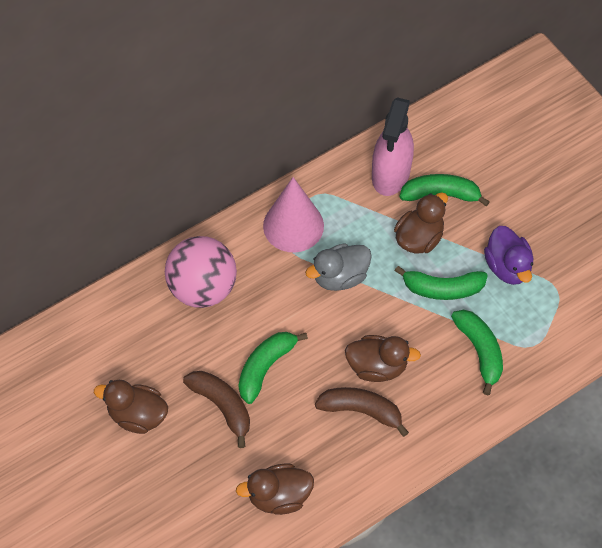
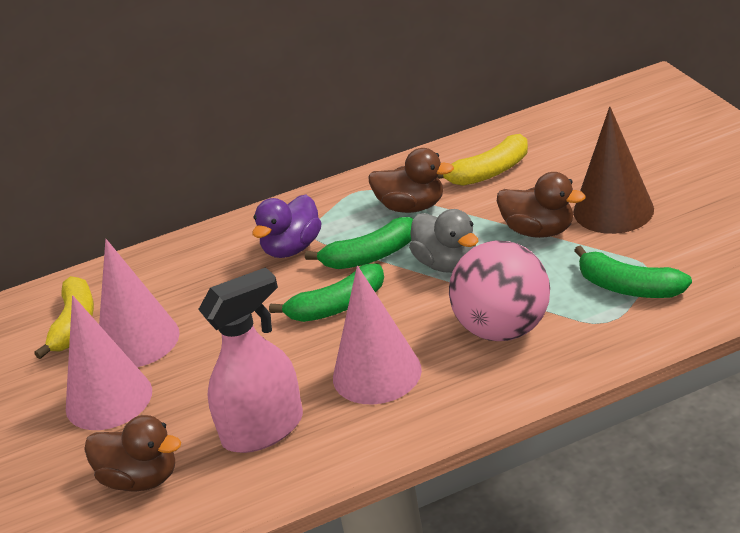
brown banana: [183,371,250,448] [315,387,409,437] = 2 -> none = 0
brown cone: none = 0 -> [573,106,654,234] = 1
brown duck: [94,380,168,434] [236,463,314,515] [345,335,421,382] [394,193,448,254] = 4 -> [84,415,181,492] [368,148,454,213] [497,172,586,238] = 3
green banana: [238,332,308,404] [395,266,488,300] [399,174,490,206] [451,310,503,395] = 4 -> [269,264,384,322] [305,217,413,269] [574,245,692,298] = 3
pink cone: [263,177,324,252] = 1 -> [66,295,152,430] [99,239,180,367] [333,266,422,405] = 3
yellow banana: none = 0 -> [34,276,94,359] [437,134,528,186] = 2

